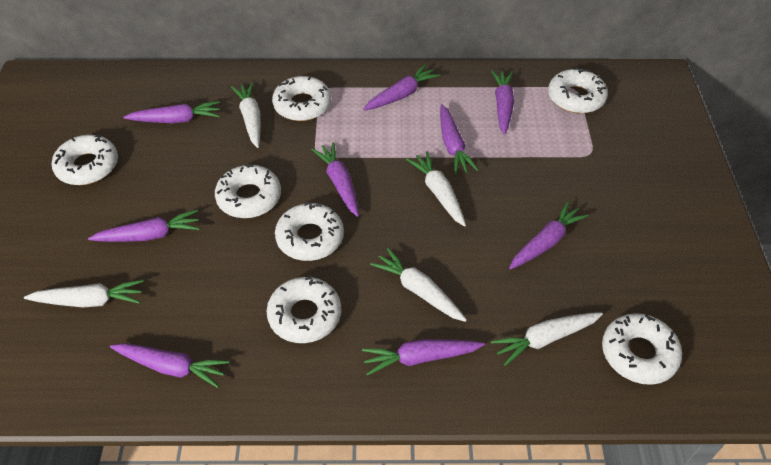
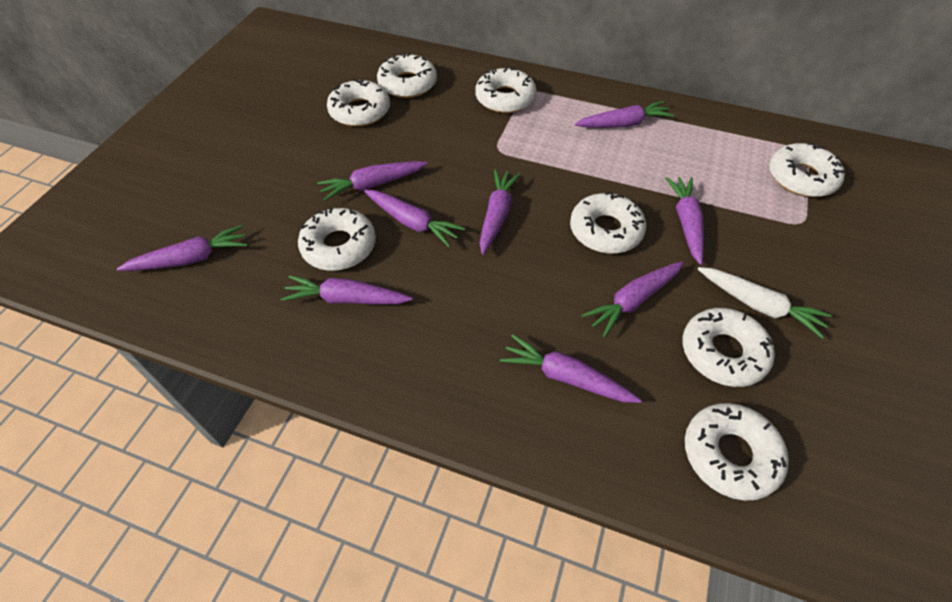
white carrot: [24,280,144,308] [231,82,261,148] [370,248,467,322] [406,151,466,227] [491,312,603,366] = 5 -> [698,267,832,339] = 1
white donut: [52,135,118,185] [215,164,281,218] [267,276,341,343] [272,76,331,121] [275,202,344,261] [548,67,608,113] [602,313,682,385] = 7 -> [298,208,376,271] [327,79,390,127] [377,53,437,98] [475,67,537,113] [570,191,646,254] [683,308,775,387] [685,403,789,501] [769,142,845,197] = 8

